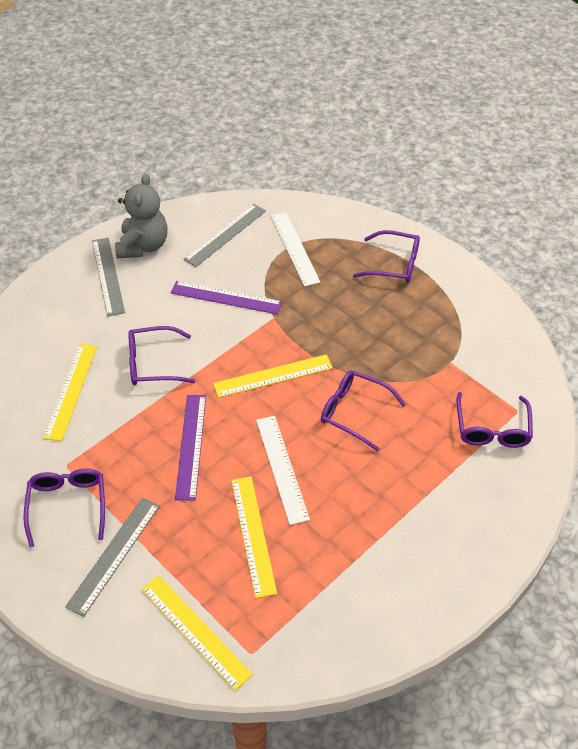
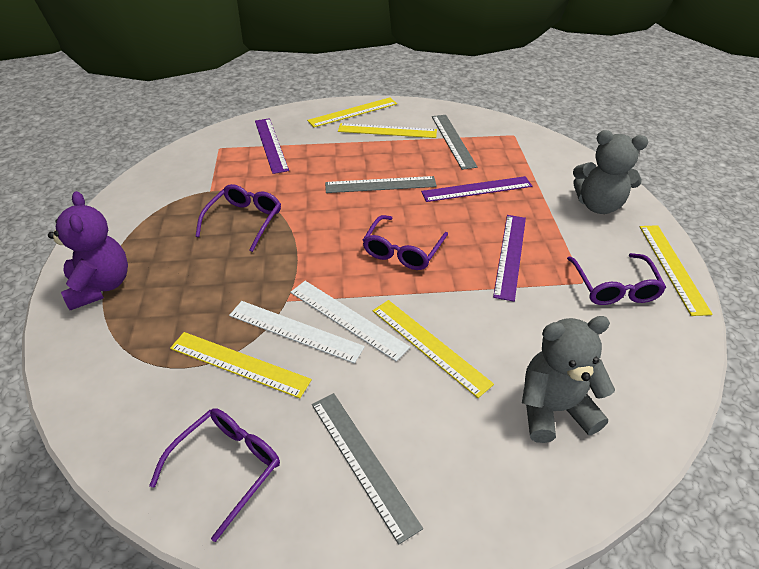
grey teddy bear: [115,173,168,259] = 1 -> [522,316,615,443] [573,130,648,214] = 2
purple glasses: [24,469,105,547] [128,326,195,385] [321,370,406,451] [353,230,420,283] [457,392,533,448] = 5 -> [149,408,280,542] [195,184,281,252] [363,215,448,270] [567,253,666,305] = 4
purple ruler: [171,281,282,314] [175,395,206,501] = 2 -> [255,118,289,174] [421,176,532,202] [493,215,526,302] = 3
purple teddy bear: none = 0 -> [48,191,128,310] = 1
yellow ruler: [43,344,97,441] [142,576,253,691] [213,354,333,398] [231,476,277,598] = 4 -> [170,332,312,398] [307,97,397,127] [338,123,437,138] [373,300,494,398] [640,225,713,316] = 5

